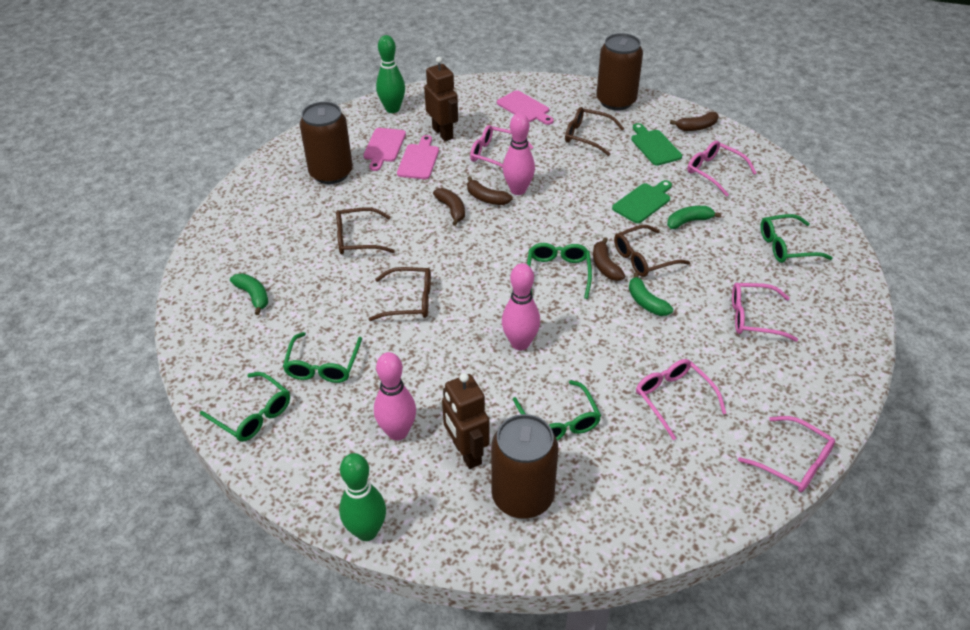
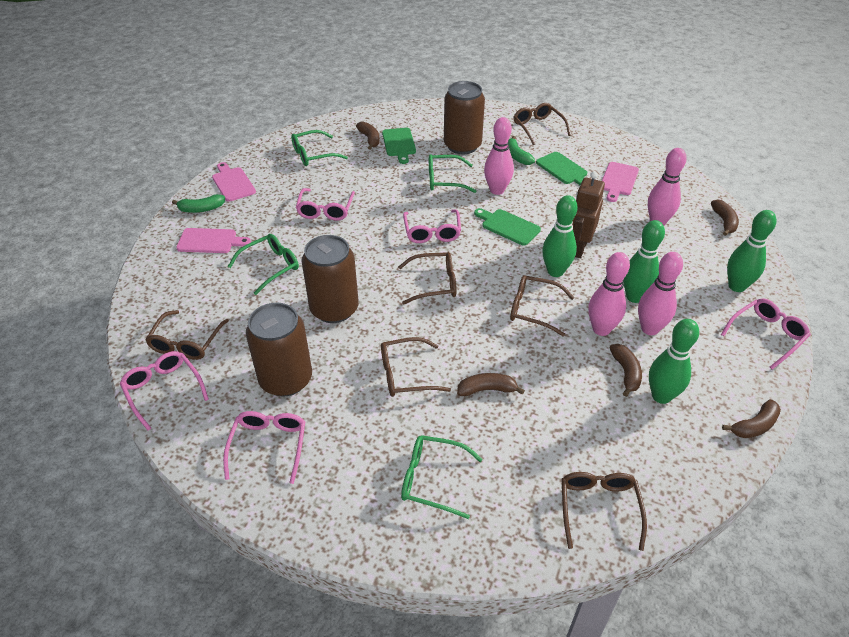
brown banana: [433,188,465,226] [467,176,512,205] [593,237,625,281] [670,111,719,131] = 4 -> [356,121,380,150] [457,373,525,396] [609,344,642,397] [711,199,739,236] [722,399,781,438] = 5
brown glasses: [336,207,395,255] [369,267,431,321] [565,107,624,156] [614,225,690,277] = 4 -> [145,310,229,360] [381,337,451,397] [398,252,457,304] [510,275,575,337] [513,103,571,145] [561,472,647,551] = 6
brown robot: [424,57,458,141] [442,373,490,469] = 2 -> [572,171,605,258] = 1
green banana: [230,273,268,315] [629,272,673,316] [667,206,722,229] = 3 -> [172,194,225,213] [508,136,535,165] = 2
green bowling pin: [339,453,386,541] [376,35,405,113] = 2 -> [542,195,578,277] [623,220,665,303] [649,319,699,404] [727,210,776,292] = 4
green cutting board: [612,180,672,223] [631,123,682,166] = 2 -> [382,128,416,164] [474,208,541,246] [536,152,587,185] = 3
green glasses: [200,372,290,442] [283,332,362,383] [513,380,601,440] [527,243,592,299] [760,214,833,263] = 5 -> [228,234,299,295] [291,130,348,166] [401,435,483,519] [429,154,476,193] = 4
pink bowling pin: [374,352,416,441] [502,263,540,350] [503,113,535,195] = 3 -> [484,117,514,195] [588,252,630,336] [638,252,683,335] [648,148,687,226] = 4

